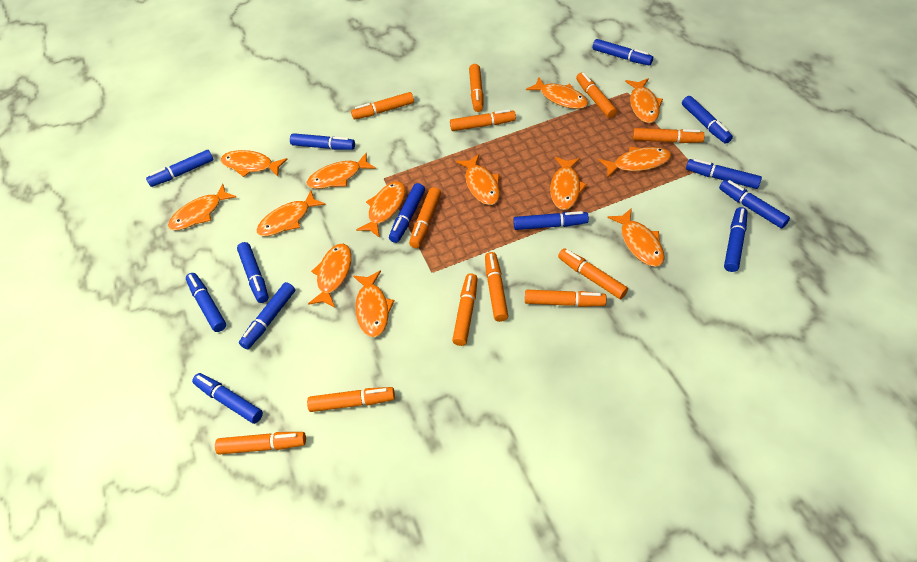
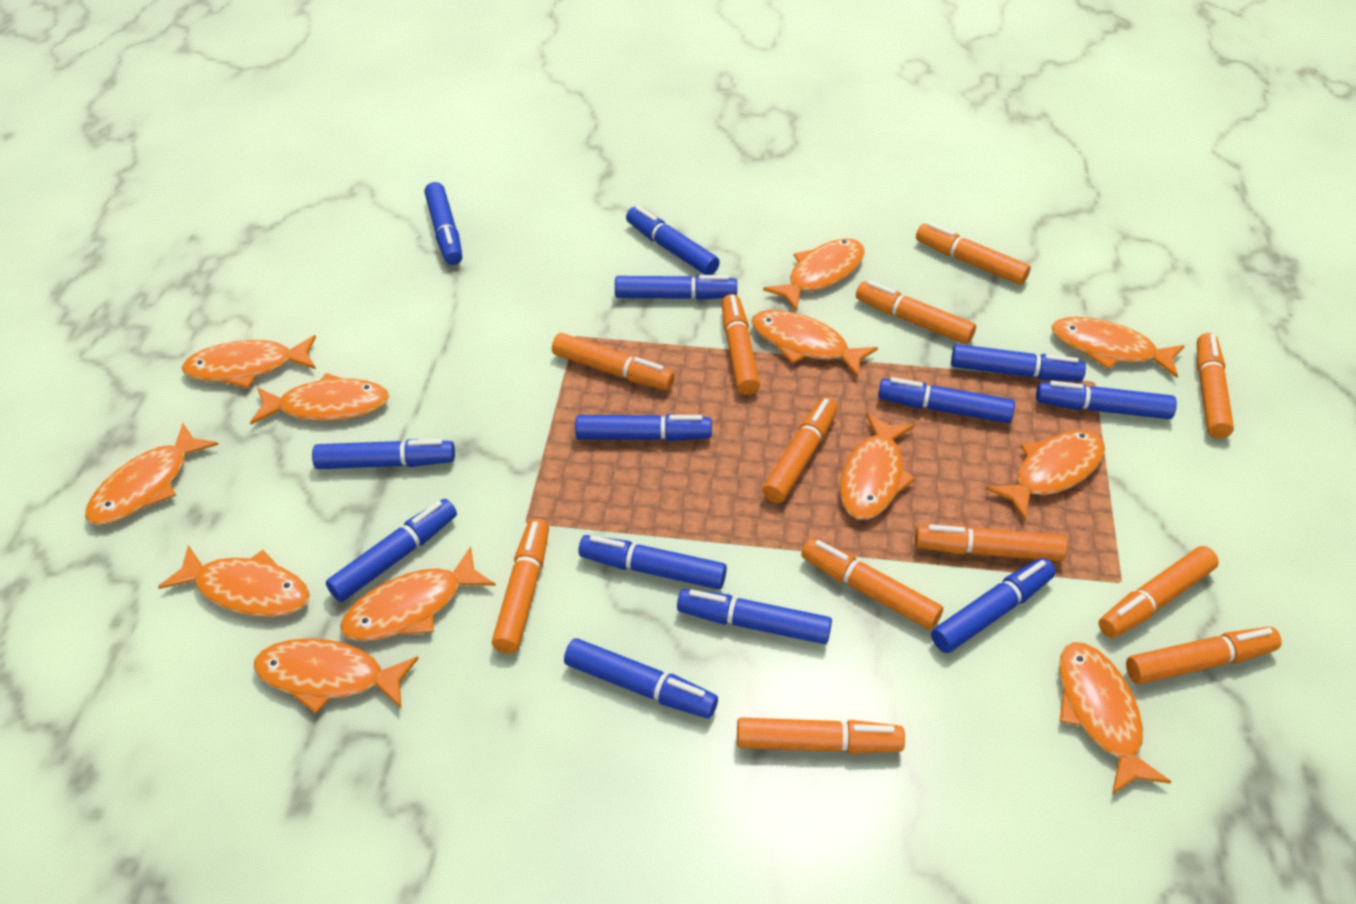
orange fish: [168,184,236,230] [221,150,288,177] [256,191,326,236] [307,153,376,189] [308,244,352,308] [353,270,395,337] [356,182,406,238] [456,154,500,205] [526,77,588,109] [550,157,587,210] [599,147,671,178] [608,208,665,267] [625,78,663,123] = 13 -> [85,423,219,525] [158,545,310,617] [182,335,316,388] [250,373,389,425] [254,638,419,714] [340,547,496,641] [752,310,878,378] [763,239,865,311] [840,413,916,520] [986,430,1105,520] [1051,317,1185,378] [1059,642,1171,794] = 12

